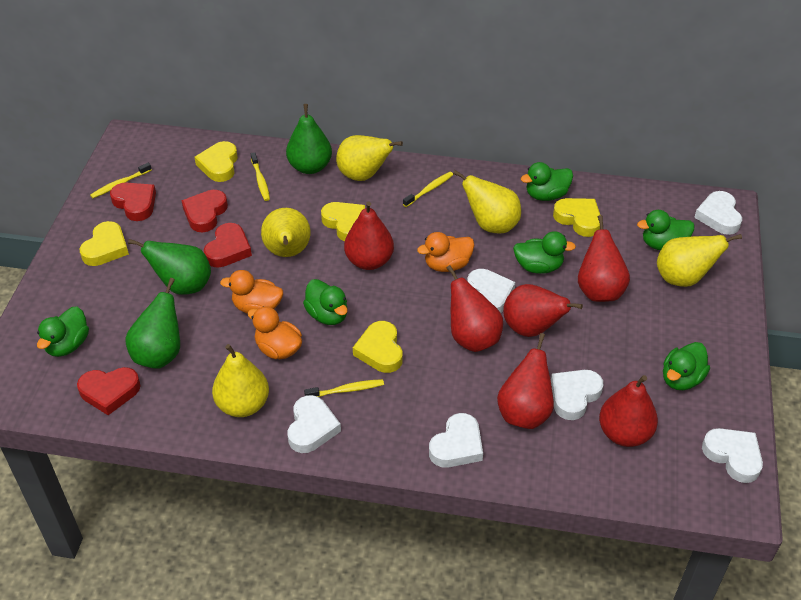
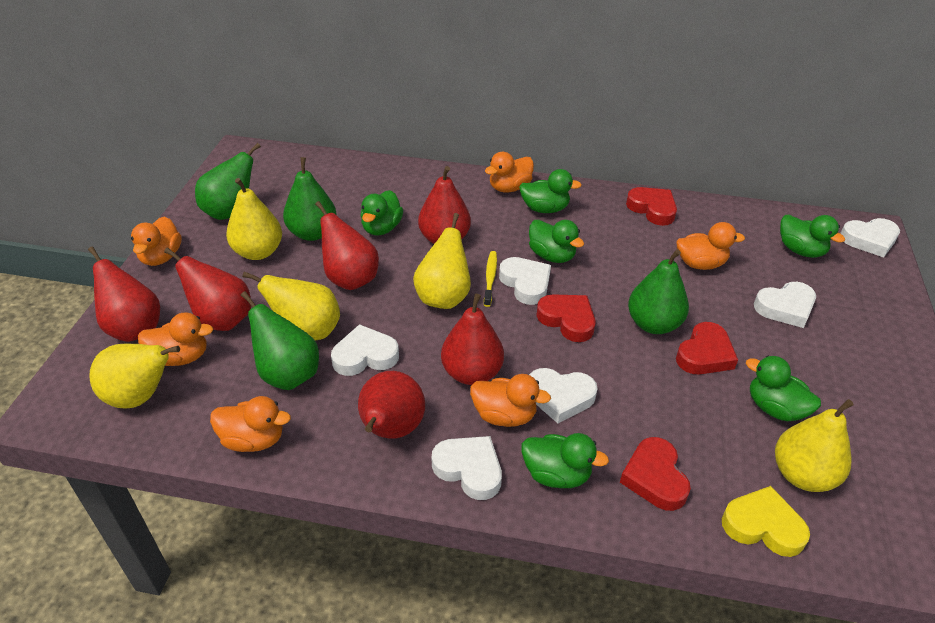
green pear: [125,278,180,369] [128,239,211,295] [286,104,332,174] = 3 -> [195,143,261,220] [241,291,319,390] [283,157,337,241] [628,249,689,334] = 4
orange duck: [220,270,283,314] [248,306,302,359] [417,232,475,272] = 3 -> [131,216,182,266] [138,312,213,366] [210,396,291,452] [470,374,551,427] [485,152,534,192] [677,222,745,270] = 6
yellow heart: [80,221,129,266] [195,141,238,182] [321,202,365,241] [353,321,403,373] [553,198,600,237] = 5 -> [722,486,810,557] = 1
yellow toothbrush: [90,163,152,198] [251,152,270,201] [304,379,384,397] [403,172,454,207] = 4 -> [484,251,497,307] = 1

